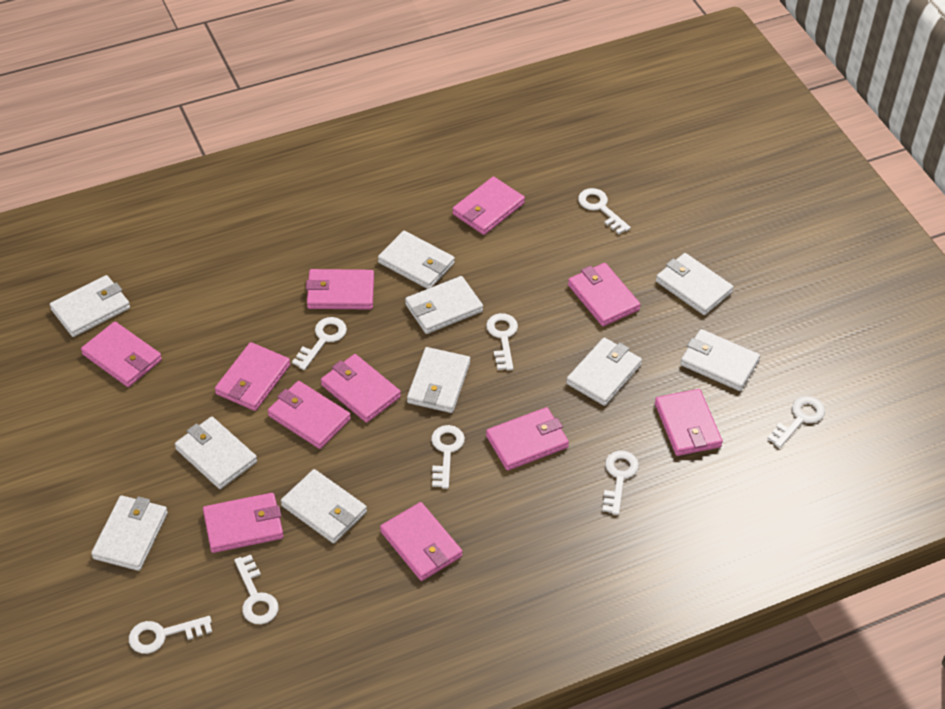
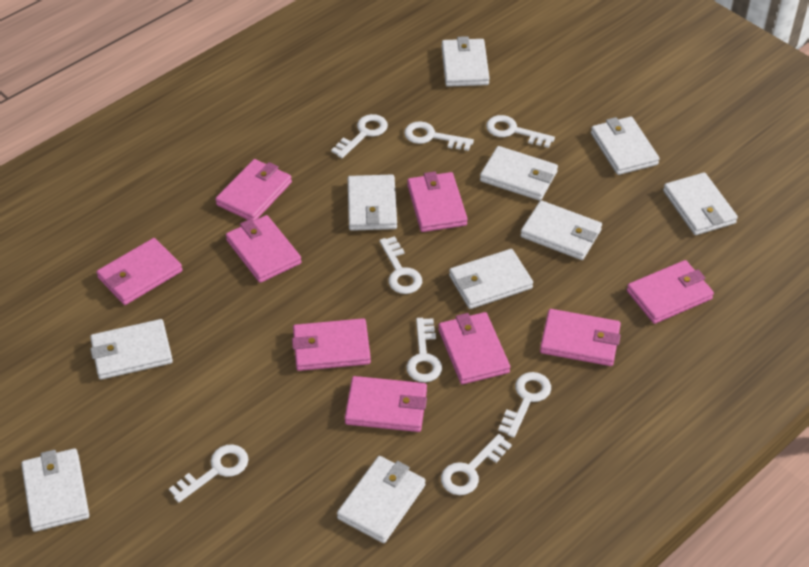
pink wallet: [81,322,162,387] [203,493,283,553] [215,342,290,411] [268,381,351,449] [306,269,374,310] [321,354,401,423] [380,502,463,581] [452,176,525,235] [486,407,569,471] [568,263,641,326] [655,389,723,456] = 11 -> [96,238,183,305] [215,159,292,221] [226,215,302,283] [292,318,371,371] [345,376,427,432] [407,171,468,232] [438,312,510,384] [540,309,621,366] [627,260,714,324] = 9

